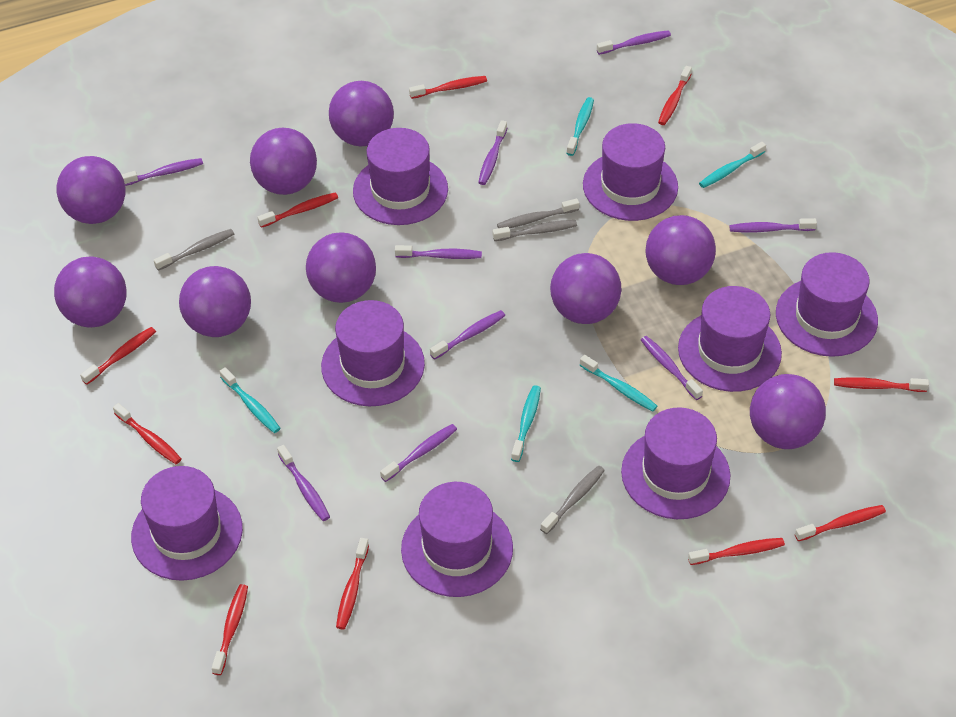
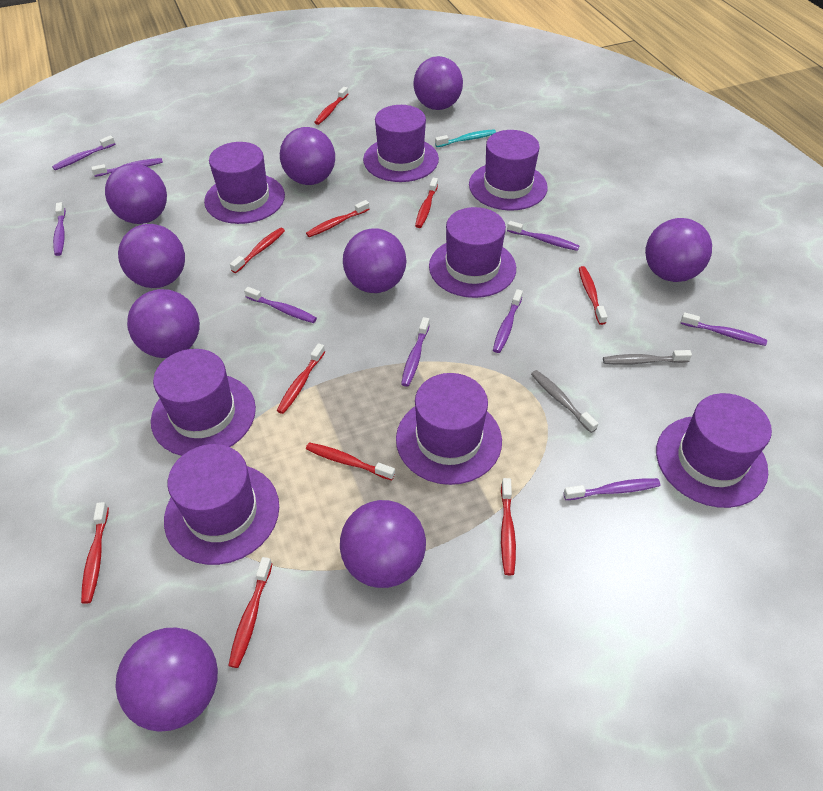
grey toothbrush: [154,229,234,271] [493,220,577,241] [497,198,579,228] [540,465,605,534] = 4 -> [531,370,598,433] [603,350,692,365] = 2
turquoise toothbrush: [219,367,281,433] [511,385,541,462] [566,97,594,156] [580,355,657,411] [699,142,766,188] = 5 -> [435,129,496,147] = 1

